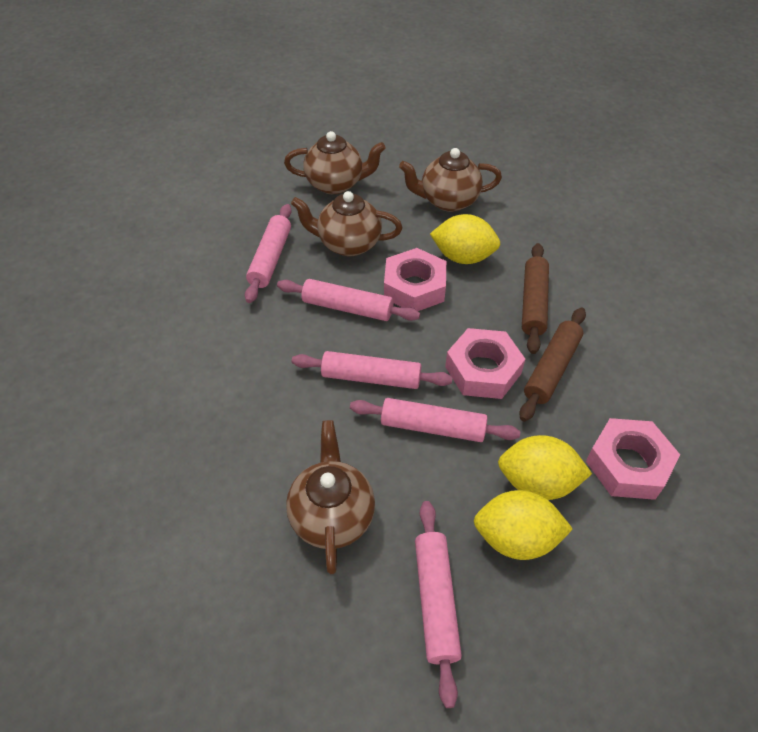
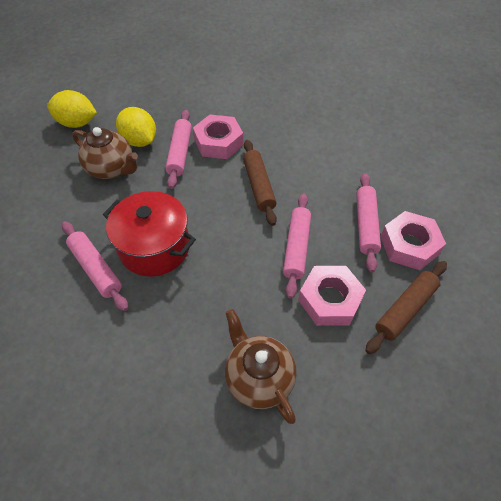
brown teapot: [284,131,386,195] [286,420,375,574] [291,191,402,256] [399,148,502,212] = 4 -> [72,127,138,179] [225,309,296,424] = 2
pink rolling pin: [245,204,292,303] [277,279,420,321] [292,351,453,389] [350,398,520,442] [415,501,462,708] = 5 -> [62,221,128,311] [165,110,192,189] [283,194,311,299] [356,173,381,272] = 4
red pot: none = 0 -> [103,191,196,277] = 1
yellow lemon: [430,214,501,264] [474,490,573,560] [498,435,592,500] = 3 -> [47,90,97,128] [116,107,156,147] = 2

